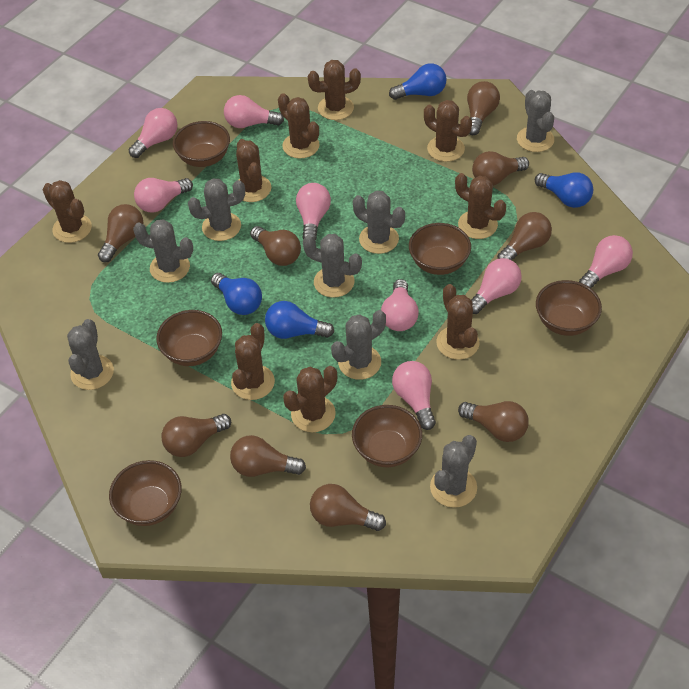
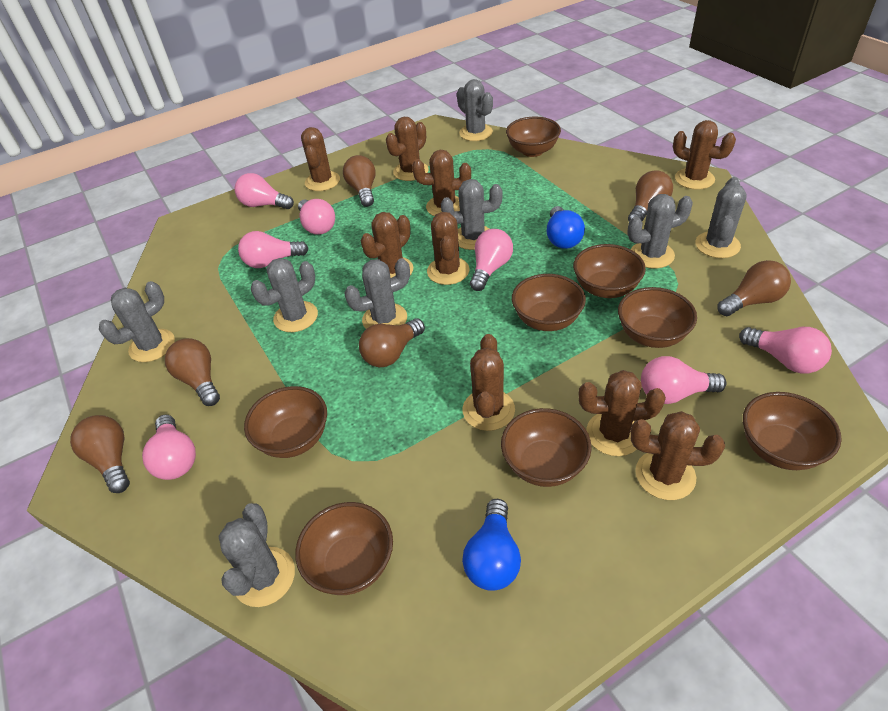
blue light bulb: [211,273,262,315] [265,301,334,339] [389,63,447,100] [535,172,593,208] = 4 -> [462,499,521,591] [546,206,585,249] = 2
brown bowl: [109,460,182,526] [156,310,222,366] [173,121,230,167] [352,405,422,467] [409,223,471,275] [536,280,602,336] = 6 -> [244,386,327,458] [295,502,393,595] [501,408,592,487] [506,116,561,157] [512,274,586,331] [573,244,646,298] [618,287,697,348] [743,392,842,470] = 8
brown light bulb: [98,204,143,262] [161,414,231,457] [230,435,306,477] [250,226,301,266] [310,484,386,531] [458,401,529,442] [467,81,500,135] [472,151,529,186] [497,212,552,260] = 9 -> [70,415,130,493] [165,338,220,406] [343,155,375,207] [359,318,425,367] [628,170,673,221] [717,260,791,316] = 6
pink light bulb: [129,108,178,158] [134,178,193,213] [224,95,284,128] [296,183,331,241] [381,279,419,331] [392,361,436,430] [471,258,522,314] [579,235,633,288] = 8 -> [142,415,196,480] [235,173,294,209] [238,231,309,268] [298,199,335,235] [470,229,513,291] [641,356,727,404] [739,327,832,374] = 7

